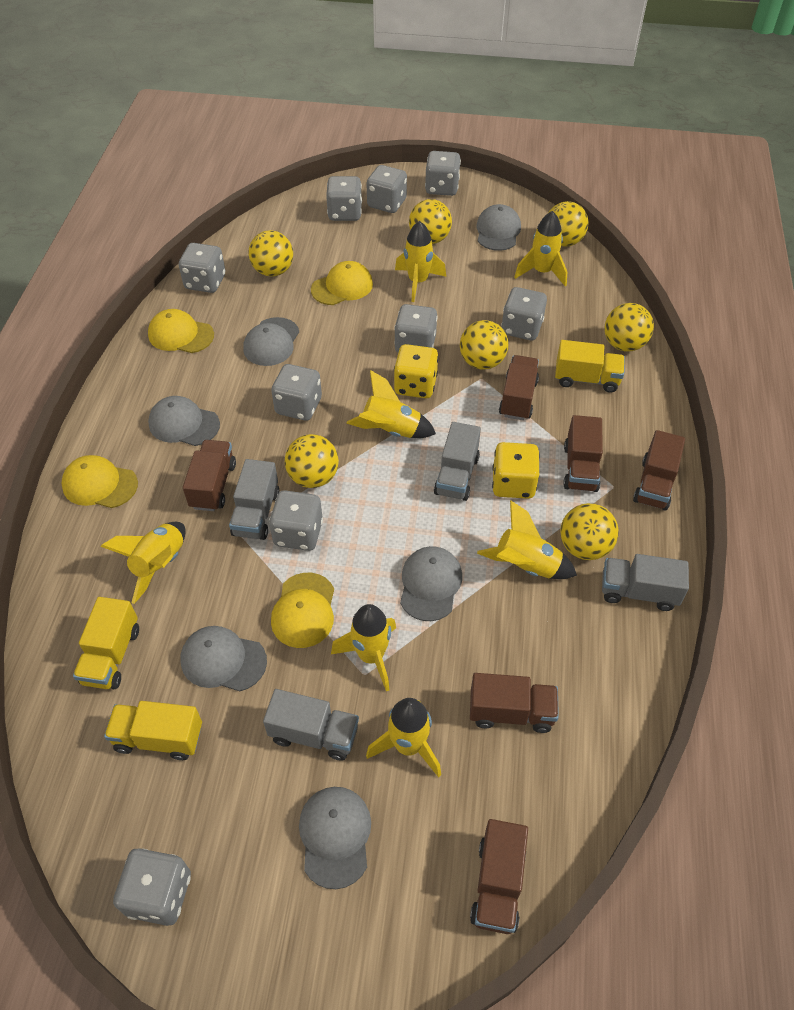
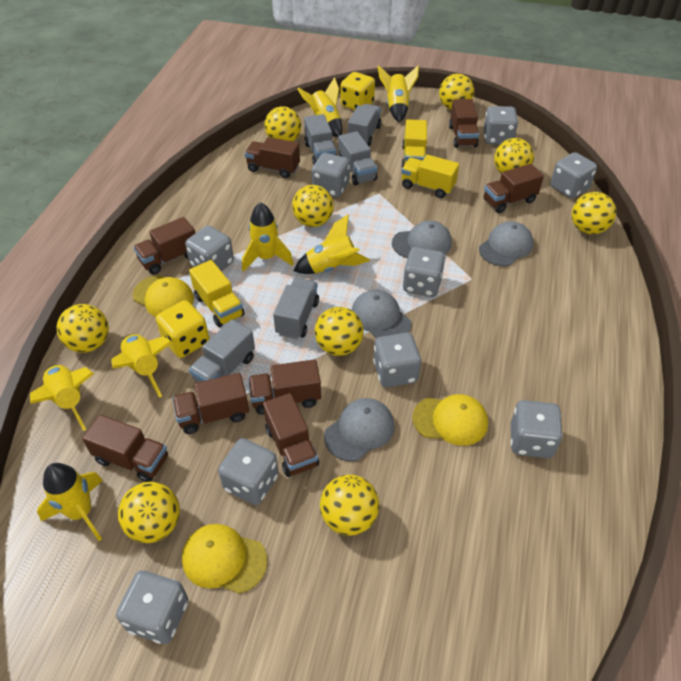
brown truck: [183,440,236,511] [470,673,559,733] [470,819,528,934] [499,355,539,420] [563,415,603,492] [633,430,685,511] = 6 -> [82,415,168,482] [133,217,195,275] [172,373,249,434] [245,137,300,178] [248,359,321,415] [263,393,319,477] [449,99,479,148] [484,164,544,213] = 8
grey cap: [148,396,220,446] [180,626,267,691] [243,317,299,366] [299,787,371,889] [400,546,462,621] [476,204,521,251] = 6 -> [324,398,395,461] [352,290,411,338] [392,220,452,258] [479,221,533,266] = 4
grey truck: [229,459,280,540] [263,689,359,761] [434,422,481,501] [602,554,689,611] = 4 -> [189,319,255,383] [273,278,319,339] [304,114,337,165] [338,131,378,185] [348,104,382,146] = 5
yellow ball: [248,230,293,277] [285,434,339,488] [409,199,452,244] [460,320,508,369] [548,201,589,247] [560,503,619,560] [604,303,654,352] = 7 -> [57,304,109,353] [118,482,180,543] [265,106,301,142] [292,185,334,227] [315,307,363,356] [320,474,379,536] [439,73,474,110] [494,138,534,174] [572,192,616,234] = 9
yellow cap: [61,455,138,508] [148,309,214,353] [271,573,334,648] [311,261,373,305] = 4 -> [133,275,194,317] [182,524,267,594] [412,394,488,446] = 3

